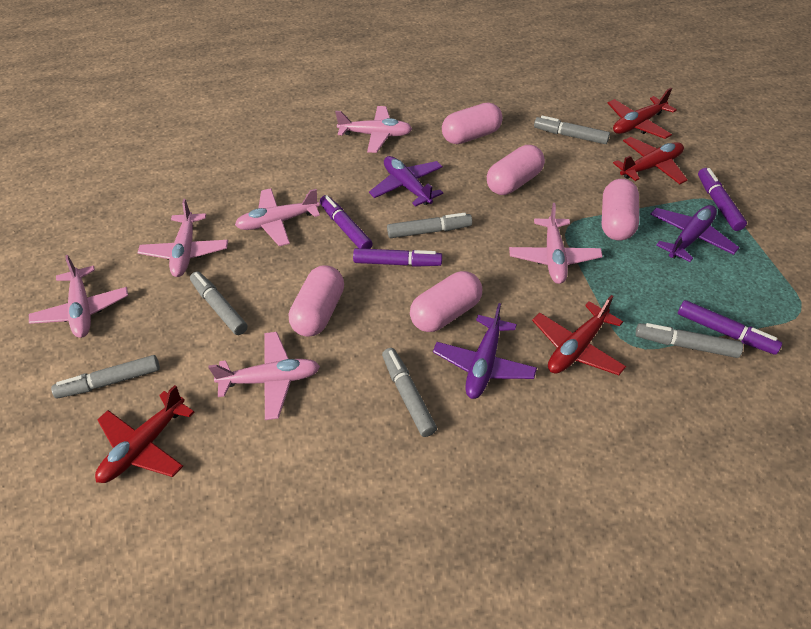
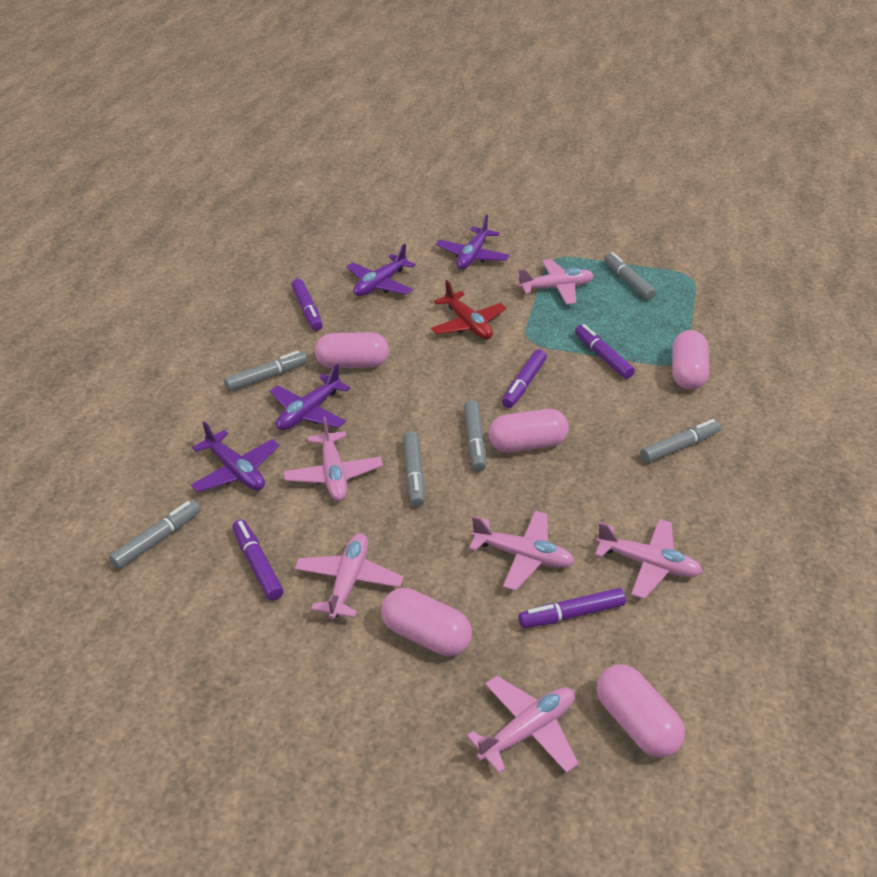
purple marker: [320,195,373,249] [353,248,442,267] [678,300,782,355] [698,168,747,231] = 4 -> [232,519,284,601] [291,279,323,331] [502,349,547,408] [518,588,626,628] [575,324,635,379] = 5
purple plane: [369,156,443,207] [433,303,537,399] [650,205,739,262] = 3 -> [191,421,280,492] [270,364,351,430] [346,244,416,296] [436,214,510,269] = 4
red plane: [95,385,194,483] [532,295,626,375] [608,88,677,139] [613,137,688,184] = 4 -> [431,280,507,339] = 1

